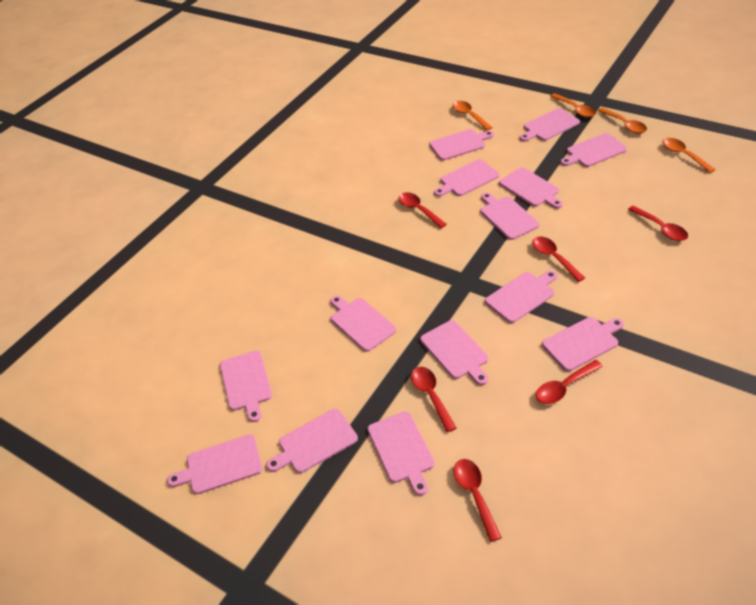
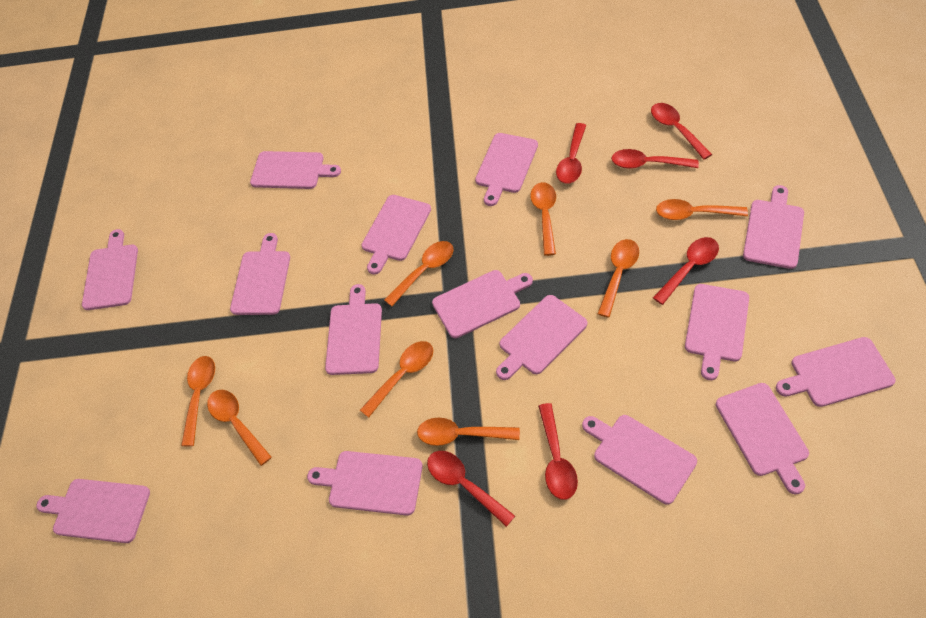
orange spoon: [453,101,493,131] [550,93,596,118] [598,108,647,134] [662,138,716,173] = 4 -> [181,356,215,446] [207,390,272,466] [360,341,433,418] [384,241,454,306] [417,418,520,446] [530,182,556,256] [597,239,639,318] [656,199,748,220] = 8
pink cutting board: [167,434,262,494] [220,350,272,422] [266,409,358,473] [331,296,397,352] [367,411,435,496] [420,320,488,385] [429,129,494,160] [434,159,499,197] [480,193,539,240] [485,271,557,323] [499,167,563,209] [520,108,580,142] [542,317,624,371] [561,133,627,167] = 14 -> [36,479,150,543] [82,229,138,310] [230,233,290,315] [250,151,341,189] [307,451,423,516] [325,284,382,375] [362,195,431,275] [432,270,533,338] [475,133,538,206] [496,295,587,380] [582,415,697,504] [685,284,749,380] [716,383,809,495] [743,185,804,269] [776,337,896,407] = 15

